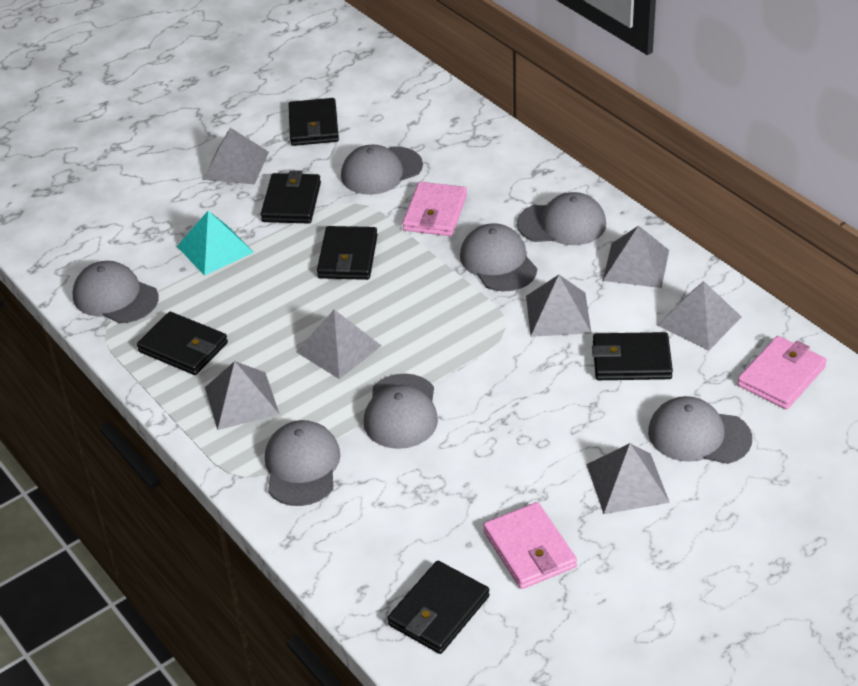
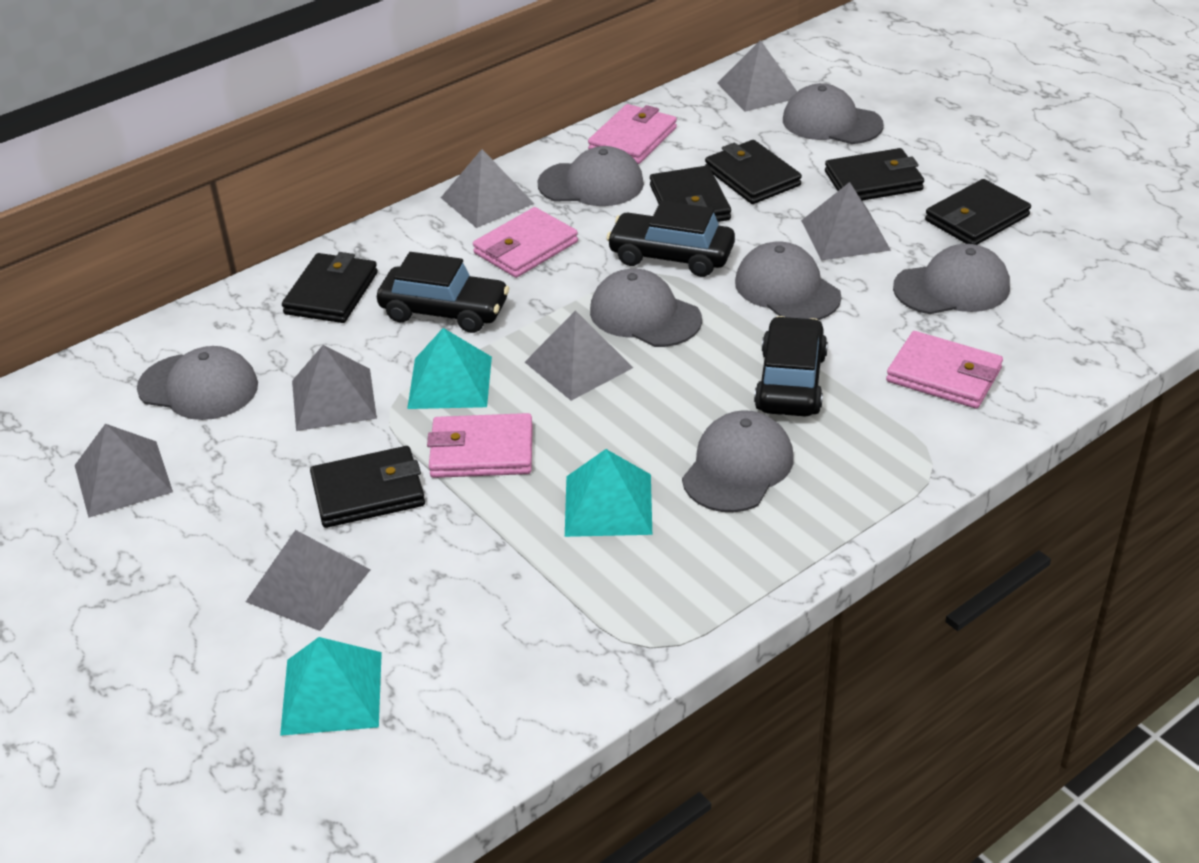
black car: none = 0 -> [377,252,509,333] [606,201,735,277] [754,316,828,416] = 3
pink wallet: [402,182,467,236] [483,502,577,589] [737,336,827,409] = 3 -> [427,413,533,478] [473,207,578,278] [588,104,677,164] [886,331,1003,409] = 4
turquoise pyramid: [177,211,254,276] = 1 -> [280,637,382,736] [407,328,492,409] [565,449,652,537] = 3

